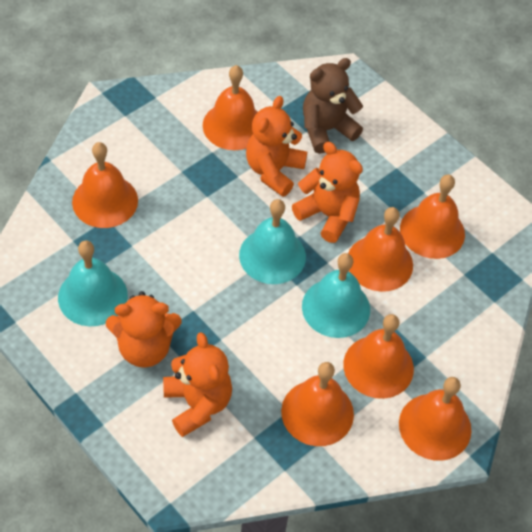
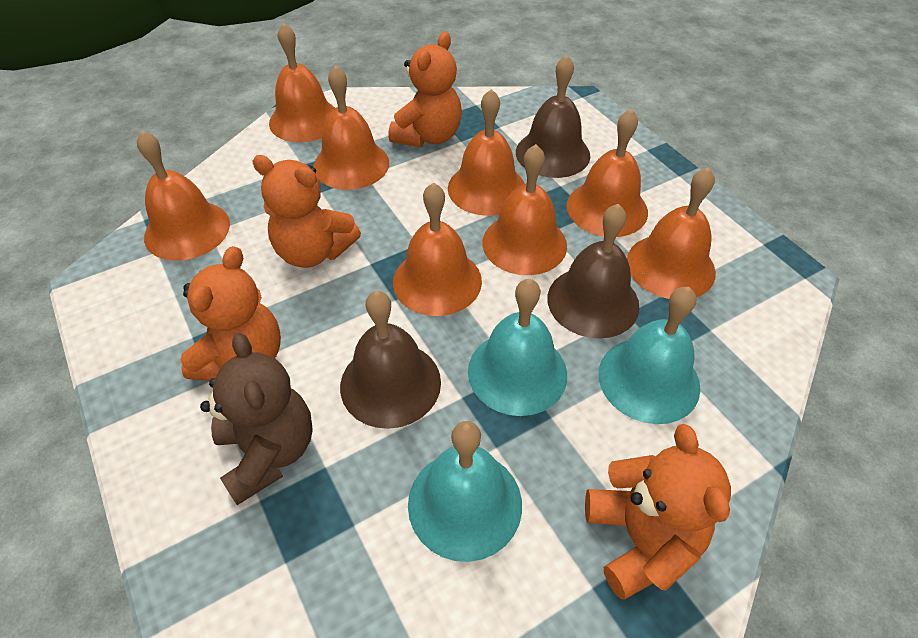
brown bell: none = 0 -> [340,291,441,429] [516,55,590,178] [548,204,640,339] = 3
orange bell: [72,142,138,228] [203,65,258,150] [281,362,354,446] [343,314,414,399] [348,207,413,292] [399,377,471,461] [400,175,465,259] = 7 -> [137,131,230,261] [269,22,335,142] [314,65,389,190] [393,182,482,316] [448,89,525,216] [482,144,567,275] [567,109,648,237] [627,167,716,299] = 8

